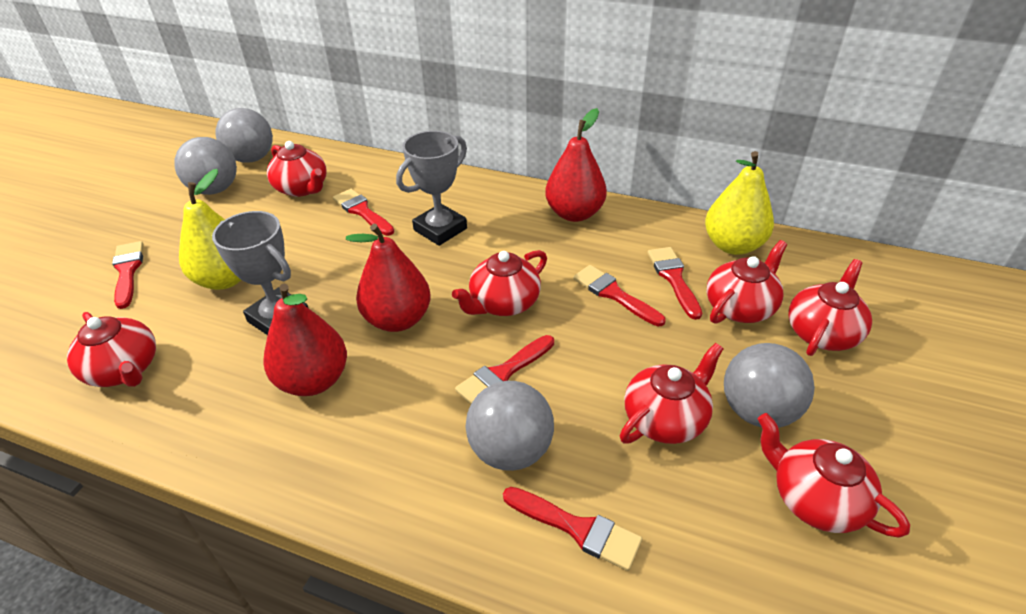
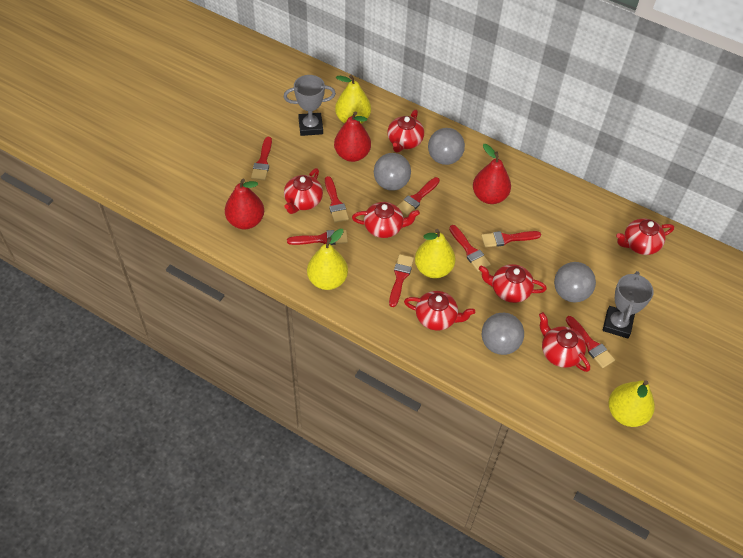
red brush: [112,241,143,309] [333,189,394,236] [455,335,554,405] [503,487,642,571] [573,265,666,326] [648,247,702,320] = 6 -> [251,137,272,181] [287,230,348,245] [325,176,349,223] [389,254,414,307] [397,177,440,216] [449,225,491,272] [481,231,541,247] [566,316,615,368] = 8
yellow pear: [179,169,241,290] [705,151,774,255] = 2 -> [307,229,348,290] [335,75,371,124] [415,229,455,278] [608,380,655,427] = 4

